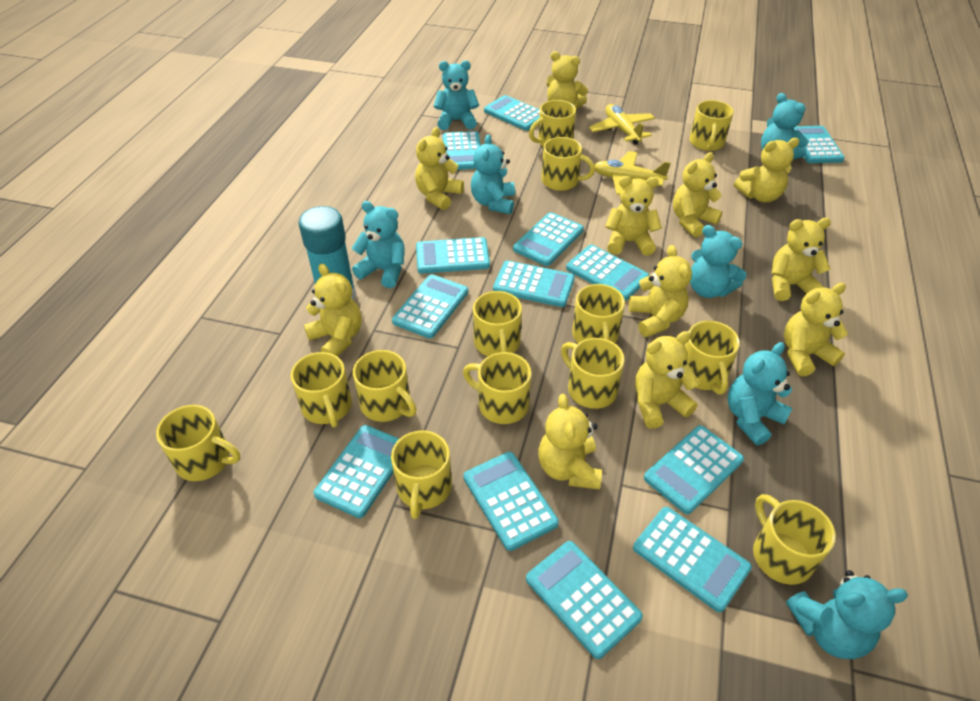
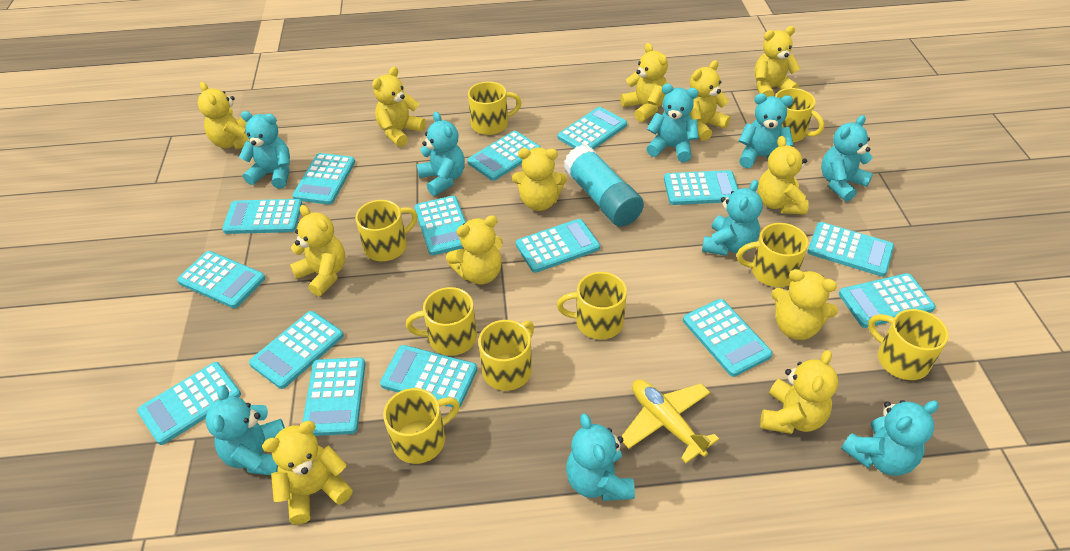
turquoise calculator: [314,425,399,518] [392,274,468,339] [416,237,490,274] [443,131,481,170] [464,452,559,551] [484,95,540,131] [493,260,575,307] [513,212,584,266] [526,541,643,659] [566,245,649,301] [633,507,752,612] [644,425,744,514] [794,126,845,163] = 13 -> [137,362,241,445] [177,251,265,308] [222,199,302,234] [249,311,344,389] [292,153,355,205] [302,357,366,436] [380,345,477,408] [415,196,466,255] [467,131,541,181] [516,219,600,273] [558,107,627,150] [664,170,738,205] [683,299,773,377] [807,222,894,277] [839,273,936,328] = 15
turquoise teddy bear: [352,201,405,288] [434,60,479,130] [471,135,515,214] [690,225,747,298] [728,342,792,446] [761,93,809,159] [786,570,908,659] = 7 -> [206,385,285,475] [239,111,290,189] [417,112,465,196] [566,413,635,501] [646,84,699,162] [702,180,763,256] [739,93,793,168] [821,115,873,201] [841,400,939,476] = 9
yellow mug: [156,405,240,481] [291,352,352,427] [353,350,416,422] [391,430,452,519] [463,352,531,424] [473,291,522,356] [529,100,576,146] [541,137,595,191] [561,338,625,409] [572,284,625,343] [684,321,740,394] [690,100,734,151] [753,494,836,585] = 13 -> [355,200,417,261] [383,388,460,464] [406,287,477,356] [468,82,522,135] [478,320,534,391] [557,272,627,340] [737,223,808,287] [775,88,824,143] [868,309,949,380] = 9
yellow plane: [589,104,655,145] [595,151,671,195] = 2 -> [621,379,719,463] = 1
yellow teddy bear: [304,264,361,357] [415,127,464,210] [538,394,602,490] [546,51,588,109] [605,176,662,256] [629,245,692,337] [635,331,699,429] [673,152,722,238] [734,138,800,203] [771,218,831,301] [784,283,848,376] = 11 -> [198,82,250,149] [262,421,352,525] [290,205,345,297] [372,67,426,147] [446,216,503,284] [512,147,567,211] [620,43,668,122] [689,60,730,141] [755,26,801,97] [758,136,809,215] [760,350,838,434] [771,269,838,340] = 12

